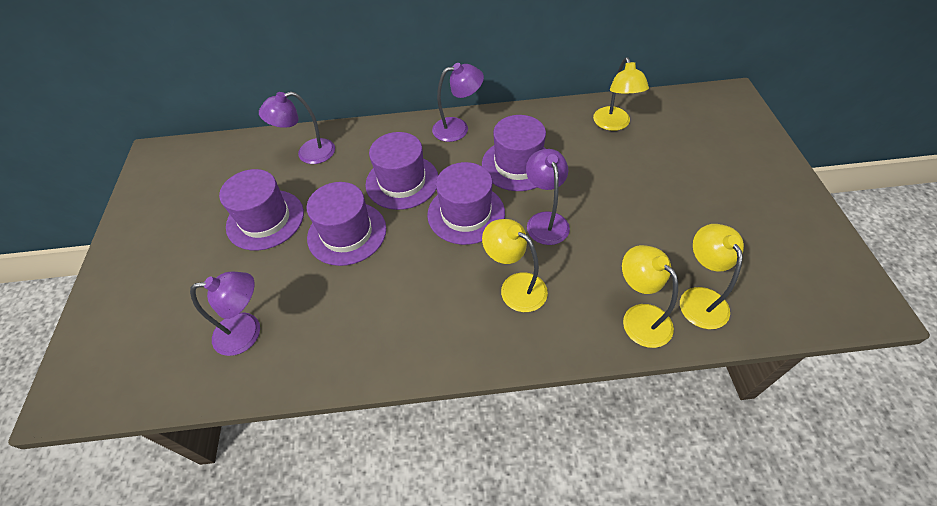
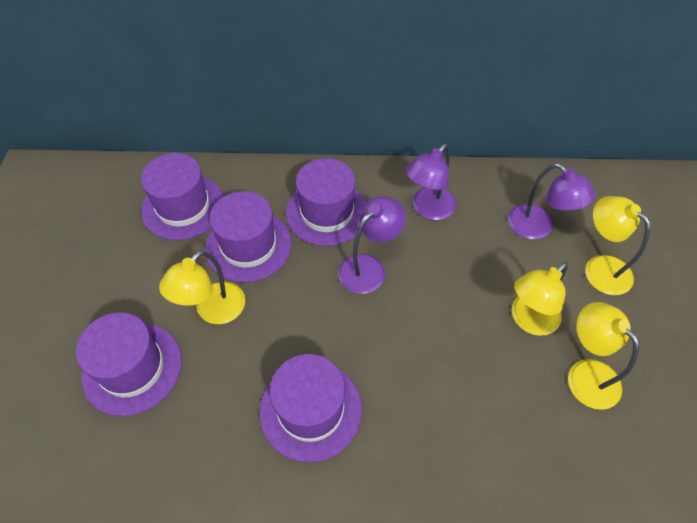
purple lamp: [190,272,260,356] [259,92,335,164] [432,63,484,142] [526,149,570,245] = 4 -> [338,196,406,294] [406,144,456,220] [508,163,596,239] = 3

